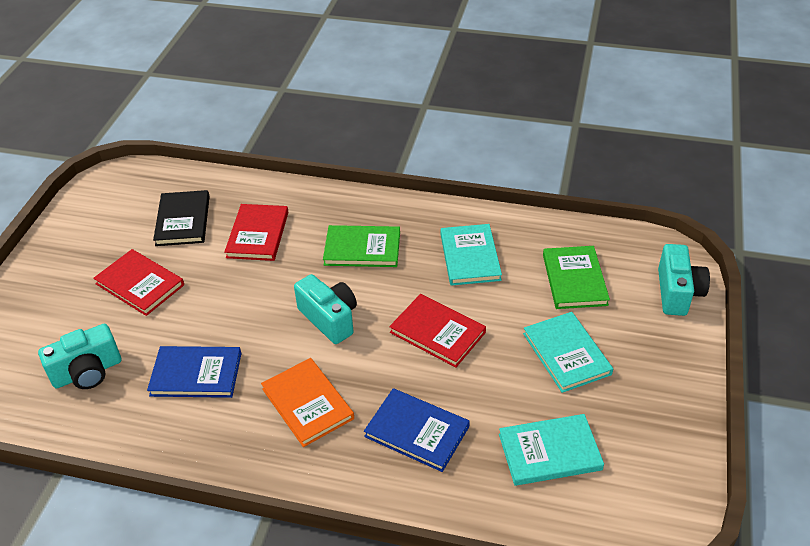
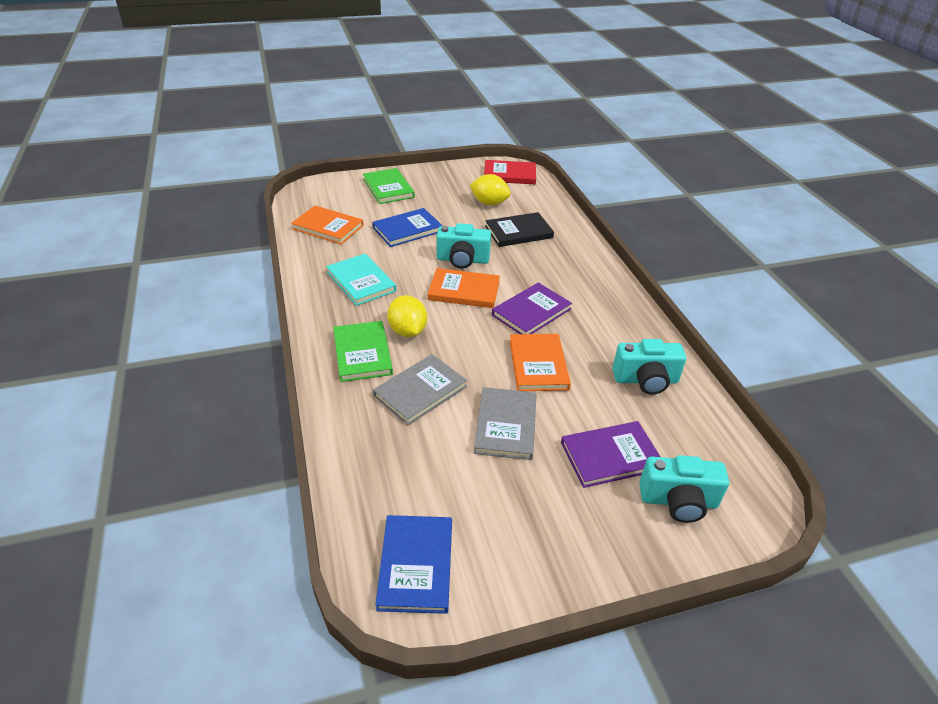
grey book: none = 0 -> [373,354,467,425] [474,387,537,460] = 2
orange book: [261,358,354,447] = 1 -> [291,206,364,245] [428,268,500,308] [510,334,571,391] = 3
purple book: none = 0 -> [492,283,572,334] [561,421,660,488] = 2
red book: [93,249,184,316] [224,204,289,261] [389,294,486,368] = 3 -> [484,160,536,184] = 1
turquoise book: [441,224,502,286] [499,414,604,486] [523,312,613,393] = 3 -> [326,254,396,306] = 1
yellow lemon: none = 0 -> [387,295,427,337] [470,174,511,205] = 2

